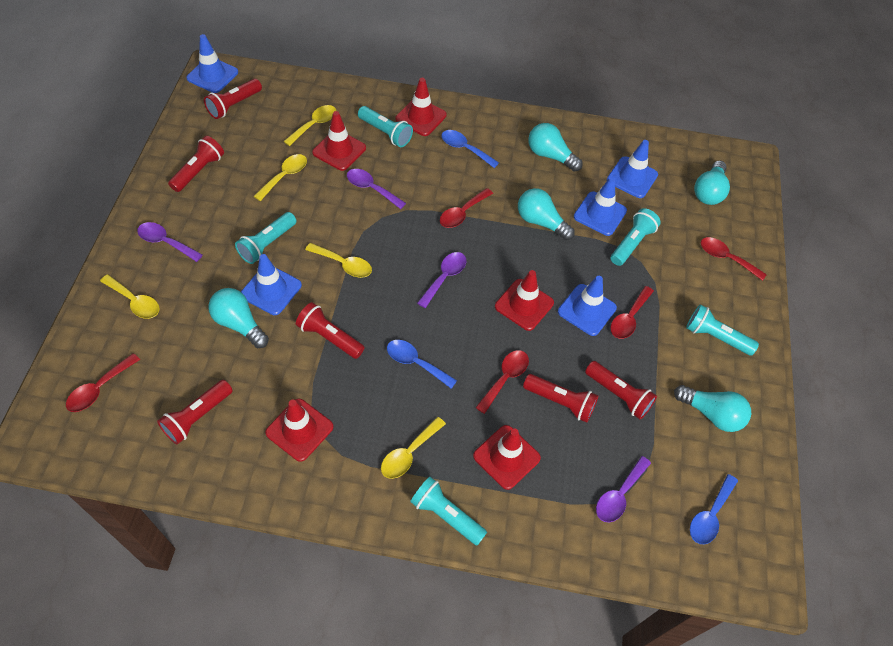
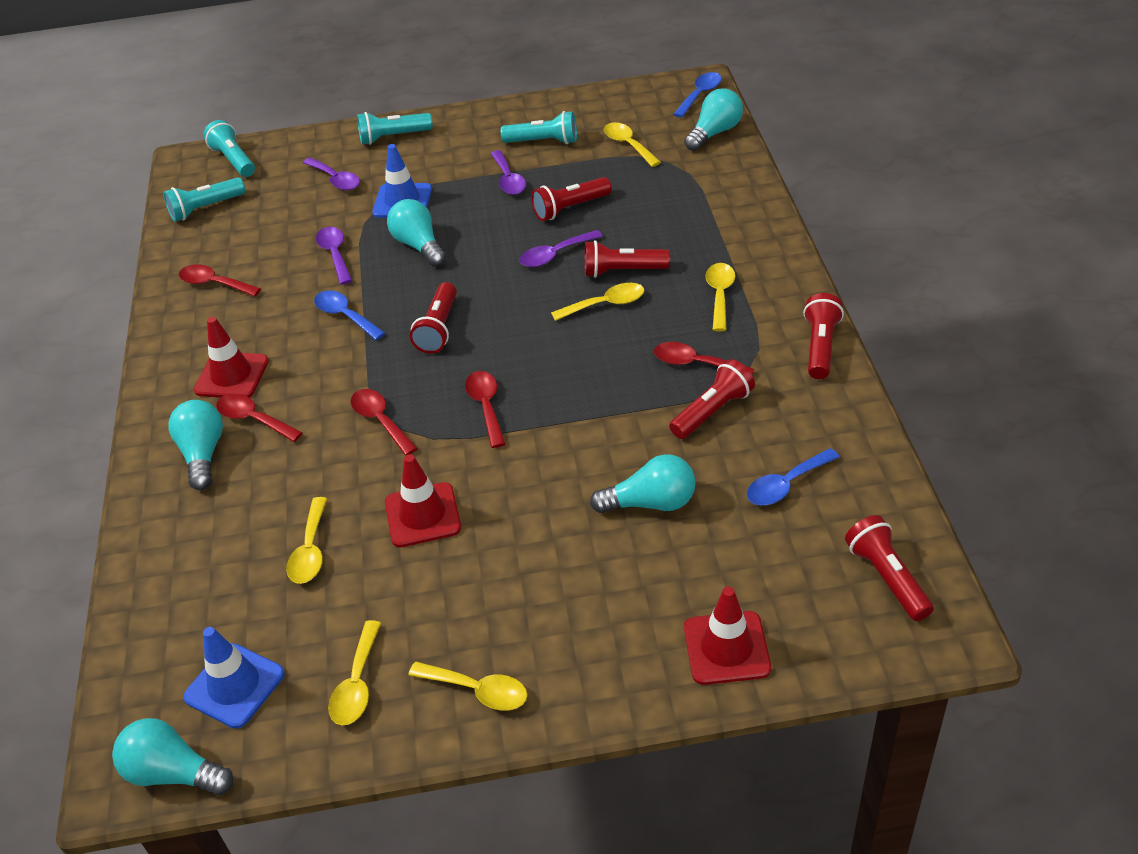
blue traffic cone: [186,34,238,93] [241,254,302,315] [558,276,617,336] [574,177,627,236] [607,140,658,198] = 5 -> [183,627,285,729] [372,144,432,218] = 2
red traffic cone: [265,399,334,462] [312,111,366,171] [395,78,447,136] [473,425,541,490] [495,270,554,331] = 5 -> [194,317,269,398] [385,454,461,548] [684,587,771,685] = 3
turquoise flashlight: [235,212,297,264] [358,106,413,147] [410,477,487,546] [611,208,661,266] [686,304,759,356] = 5 -> [163,177,246,222] [203,120,255,177] [357,112,432,145] [501,111,577,144] = 4
yellow spoon: [100,274,159,319] [254,154,307,201] [283,105,336,146] [305,243,372,278] [381,417,446,479] = 5 -> [286,497,327,584] [328,620,381,725] [408,662,528,711] [551,283,645,321] [604,122,661,167] [706,263,735,331] = 6

